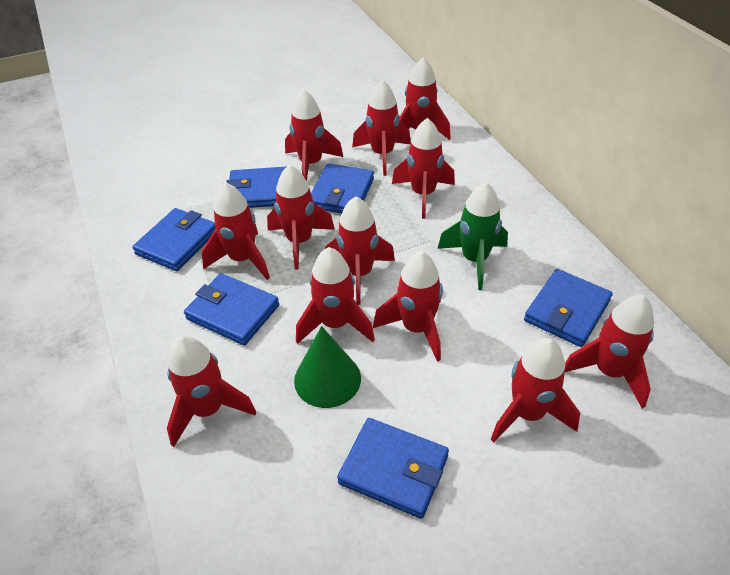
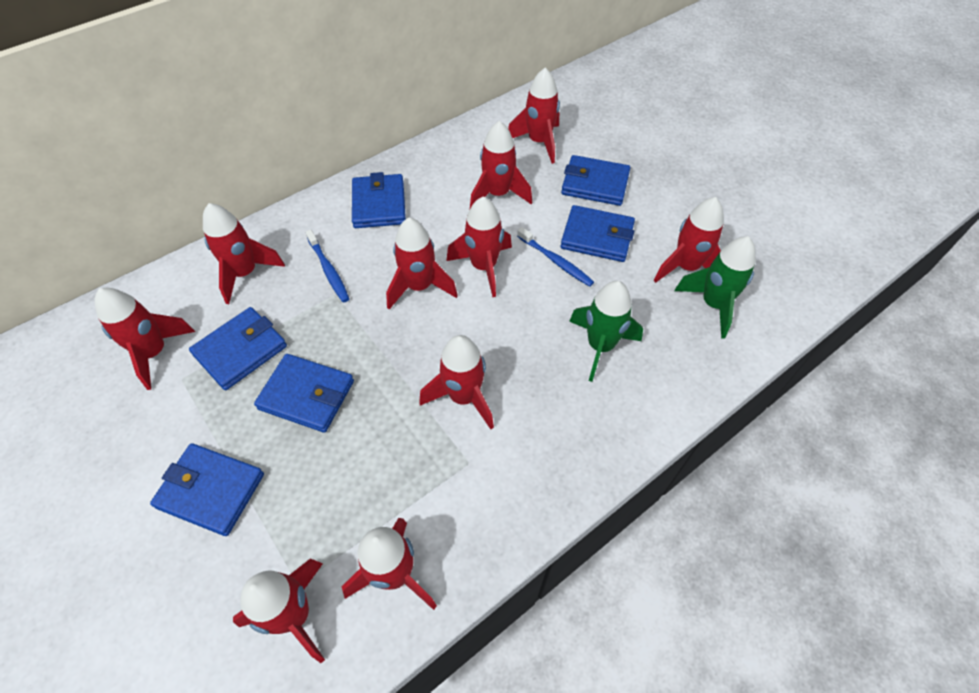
blue toothbrush: none = 0 -> [305,230,349,302] [517,227,594,287] = 2
green cone: [294,326,361,408] = 1 -> none = 0
green rocket: [437,182,508,290] = 1 -> [569,281,643,382] [674,236,756,339] = 2
red rocket: [167,335,256,447] [202,182,270,280] [267,164,335,270] [285,89,343,181] [296,247,375,344] [325,196,395,305] [352,80,411,176] [373,251,443,361] [392,118,455,219] [400,57,451,140] [491,338,580,442] [565,295,654,408] = 12 -> [95,288,195,390] [203,203,285,304] [233,559,325,663] [342,518,437,610] [386,217,458,309] [419,335,494,429] [446,197,512,297] [470,121,532,209] [508,68,560,164] [654,197,724,283] = 10

